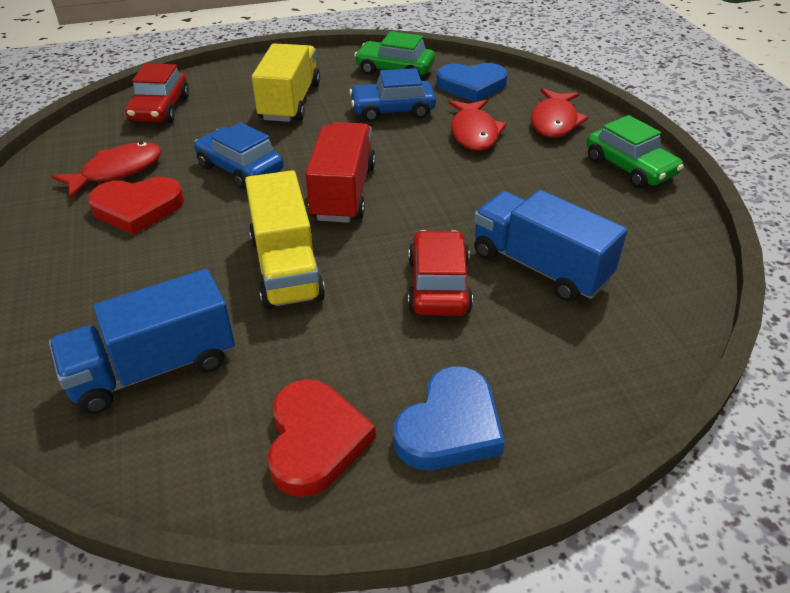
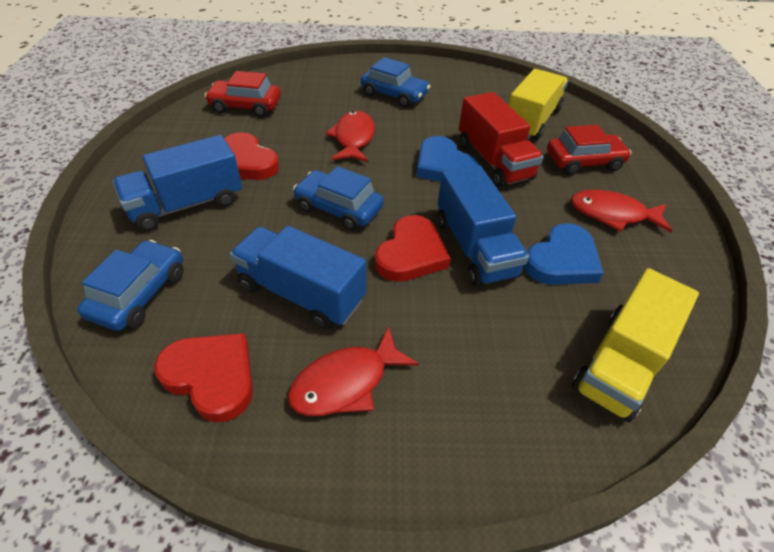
blue car: [194,122,284,189] [349,68,436,122] = 2 -> [77,240,184,331] [293,166,384,231] [361,57,430,108] = 3
blue truck: [49,269,235,414] [474,190,627,302] = 2 -> [113,135,242,231] [230,226,366,329] [438,165,529,287] = 3
green car: [354,31,435,76] [587,115,684,188] = 2 -> none = 0
red heart: [88,177,184,235] [268,379,376,497] = 2 -> [154,333,253,422] [224,132,279,180] [375,215,451,282] = 3

